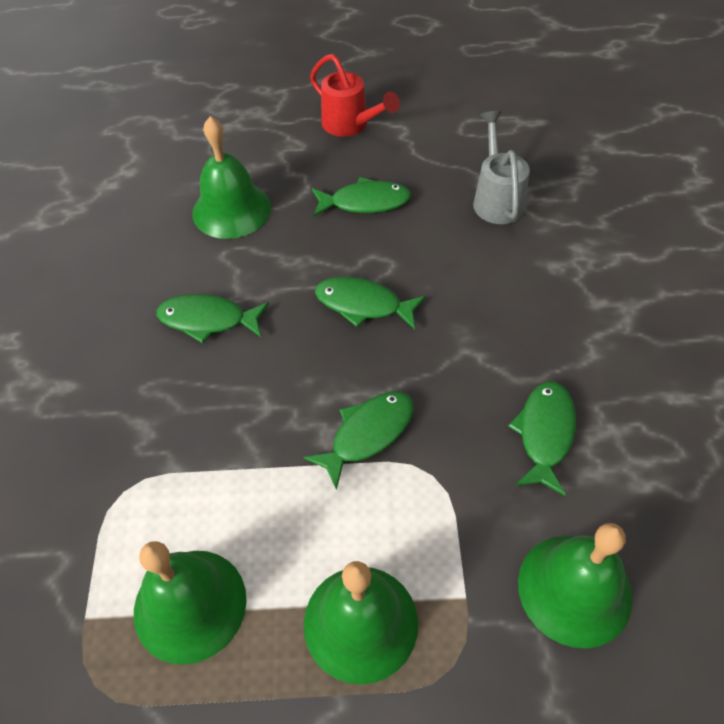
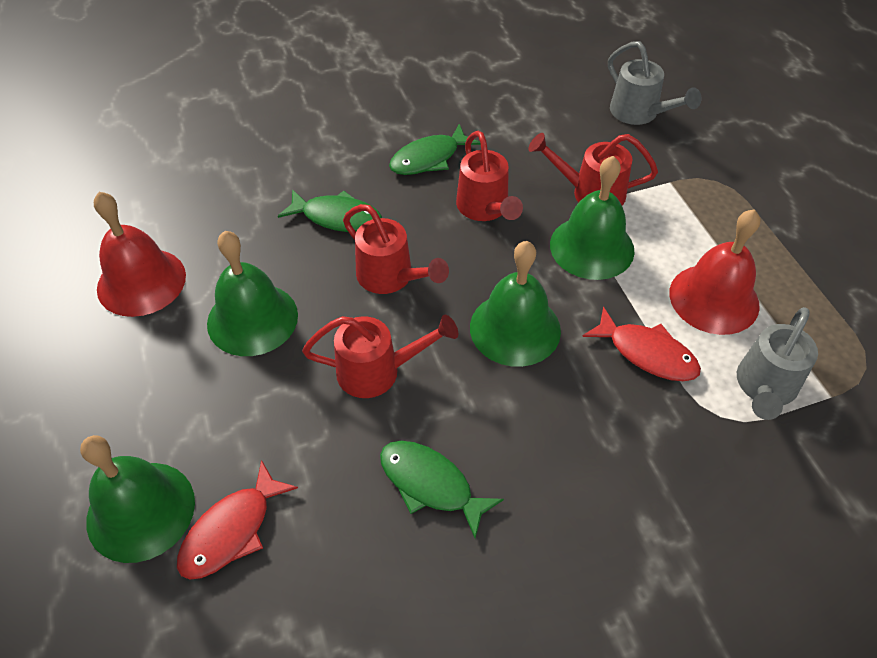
green fish: [156,294,269,344] [303,392,414,490] [312,177,411,216] [315,277,426,330] [508,381,576,496] = 5 -> [278,189,382,232] [380,441,504,538] [389,124,481,175] = 3
grey watering can: [473,111,530,224] = 1 -> [608,41,701,125] [737,307,818,420] = 2
red bell: none = 0 -> [94,192,186,317] [669,209,760,335] = 2
red fish: none = 0 -> [177,460,298,580] [582,307,701,381] = 2
red watering can: [310,54,400,137] = 1 -> [302,315,458,398] [343,204,449,294] [456,131,523,221] [528,133,658,206] = 4

